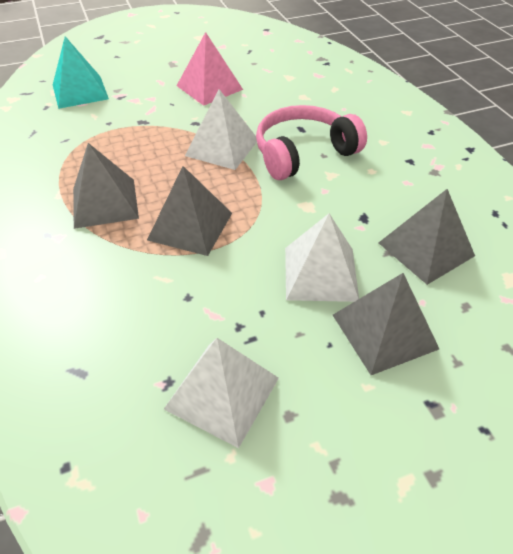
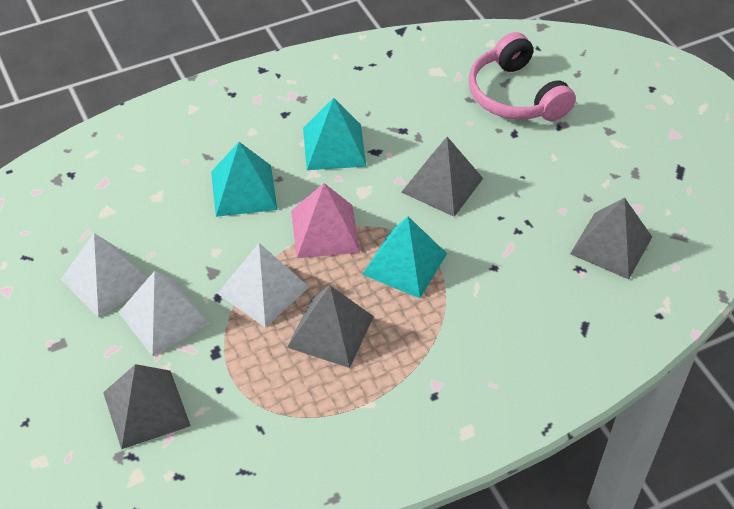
turquoise pyramid: [53,36,109,109] = 1 -> [211,142,278,217] [303,98,366,170] [362,216,447,298] = 3

